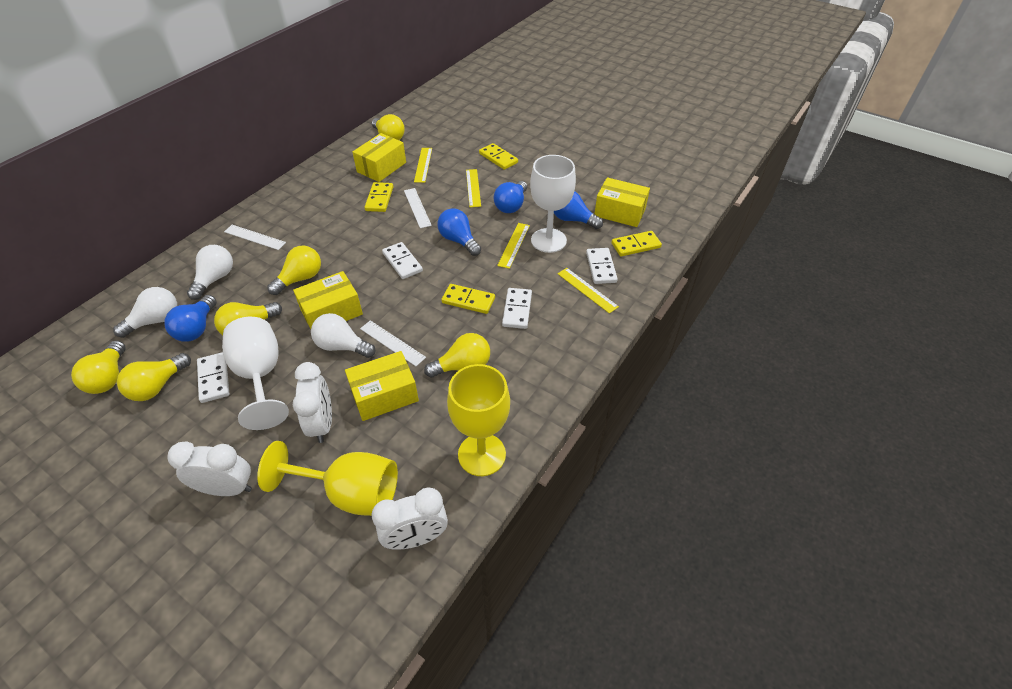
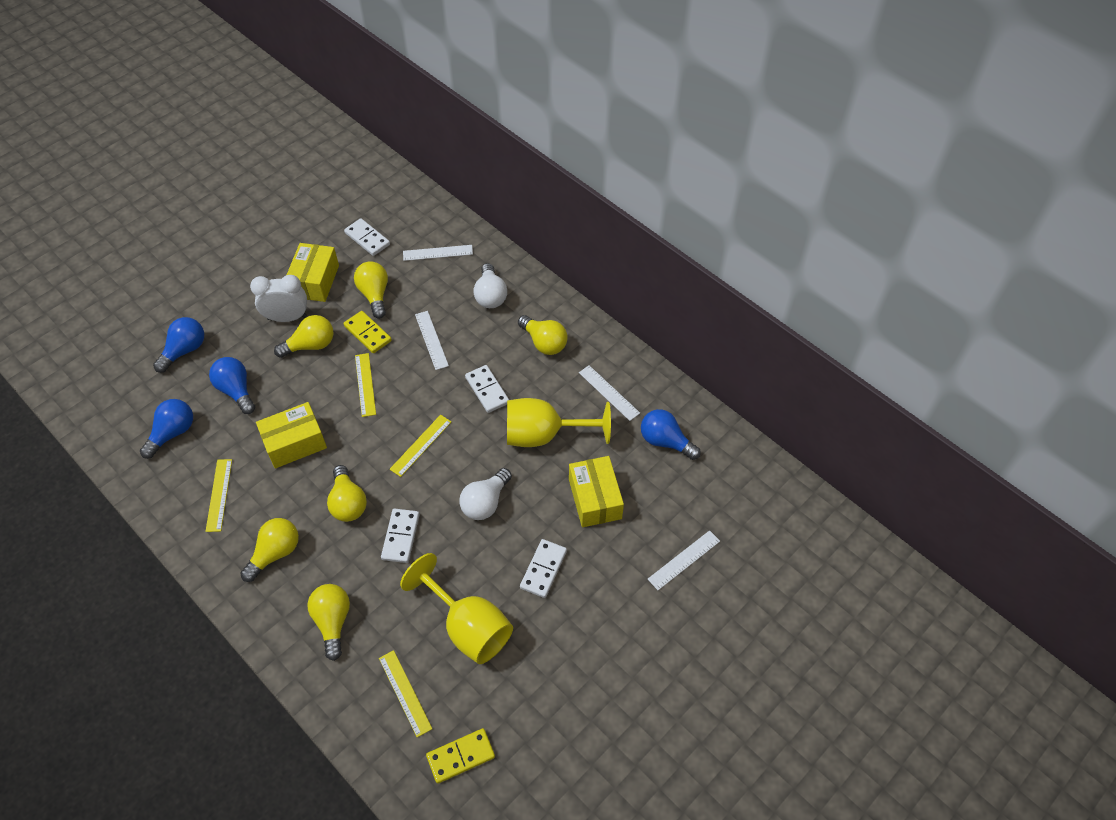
white clock: [167,441,252,496] [293,362,332,443] [372,487,448,550] = 3 -> [250,275,307,322] = 1
white goblet: [222,317,289,430] [530,155,576,253] = 2 -> none = 0
white light bulb: [113,287,177,338] [187,245,233,300] [311,313,375,358] = 3 -> [459,468,512,520] [473,263,507,308] = 2
white ruler: [224,225,286,250] [360,320,426,366] [404,188,432,228] = 3 -> [403,245,473,261] [415,311,449,370] [579,365,640,421] [648,530,720,590] = 4
yellow box: [293,271,363,329] [345,351,419,421] [353,133,406,182] [594,177,650,227] = 4 -> [256,402,327,468] [287,243,339,302] [569,456,624,527] = 3
yellow domino: [364,182,393,212] [441,284,495,314] [479,143,518,170] [612,231,662,257] = 4 -> [343,311,392,353] [426,728,495,784] = 2

